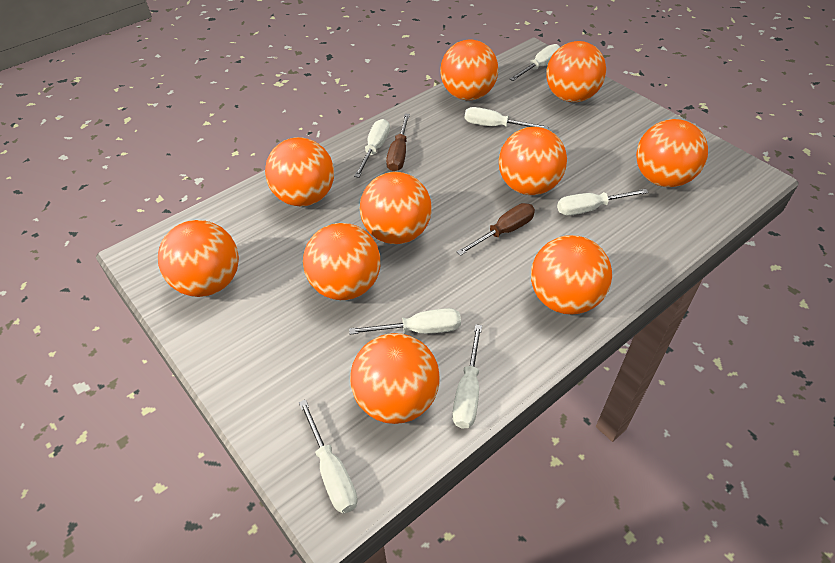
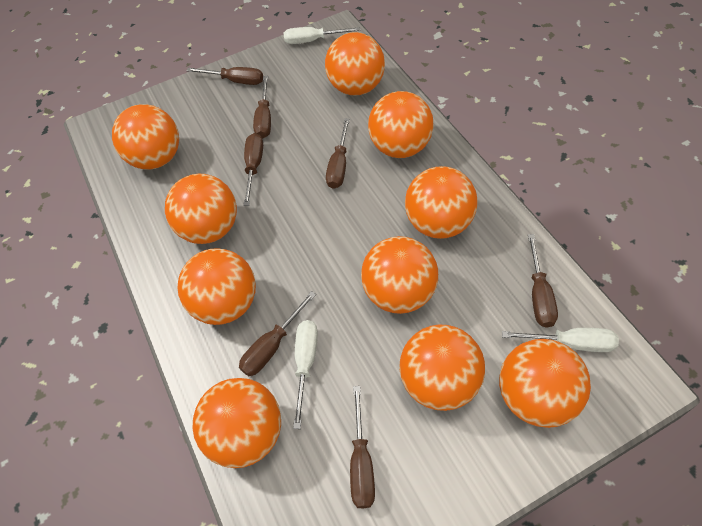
brown screwdriver: [386,114,410,172] [457,203,535,256] = 2 -> [187,67,263,85] [239,291,316,376] [243,133,263,206] [253,76,271,139] [326,118,350,189] [350,386,375,508] [528,234,558,328] = 7
white screwdriver: [299,399,358,514] [349,308,461,334] [354,119,390,178] [452,324,482,429] [465,107,549,129] [510,44,560,81] [557,189,649,216] = 7 -> [284,27,360,44] [293,320,318,429] [502,328,619,352] = 3

